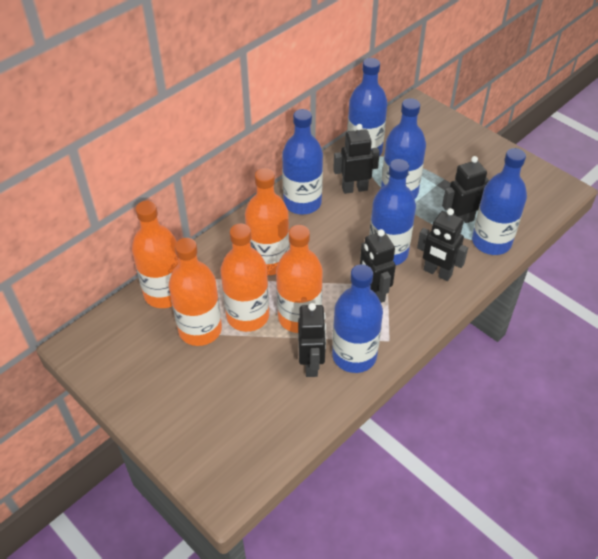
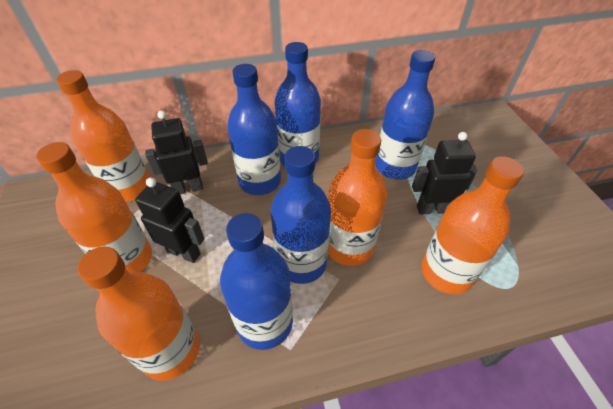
black robot: [298,303,326,377] [333,124,380,194] [360,229,396,303] [417,208,468,281] [442,156,489,223] = 5 -> [135,178,205,263] [145,111,208,194] [412,132,478,214] = 3
blue bottle: [282,109,323,215] [332,264,383,373] [347,58,388,156] [369,159,416,265] [381,98,426,199] [472,148,527,255] = 6 -> [220,213,293,350] [227,64,281,195] [271,146,331,284] [275,42,321,166] [375,50,435,180] = 5

